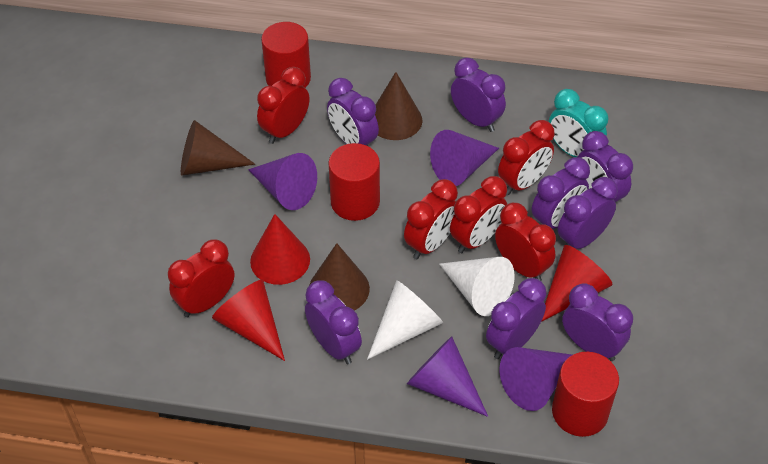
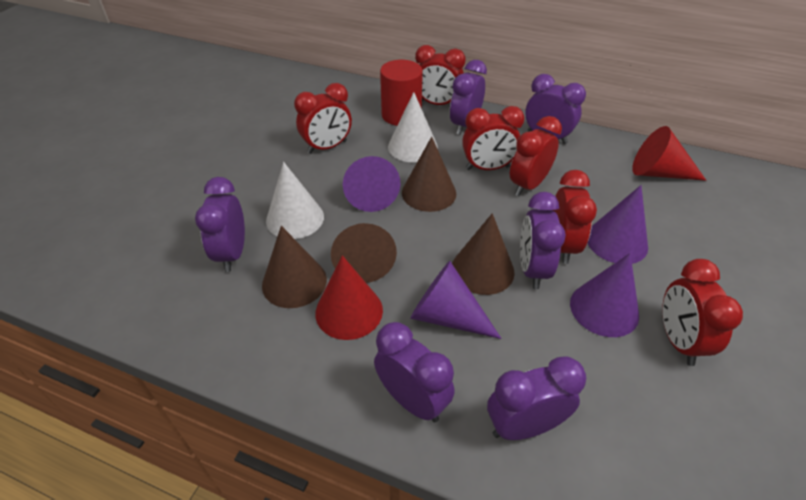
brown cone: [181,120,255,176] [309,243,370,311] [375,72,422,140] = 3 -> [262,226,327,308] [331,223,397,283] [402,137,456,212] [452,213,515,295] = 4
purple clock: [305,280,362,364] [327,78,379,146] [451,58,506,132] [486,278,546,359] [531,157,590,229] [558,177,618,249] [562,283,633,361] [578,131,633,202] = 8 -> [195,177,245,272] [374,322,454,422] [450,60,487,134] [487,356,586,440] [520,192,566,289] [525,74,586,144] = 6
red cone: [212,279,285,361] [250,214,310,285] [541,245,613,322] = 3 -> [315,255,383,340] [632,126,706,181] = 2
red cylinder: [261,22,311,88] [328,143,380,221] [552,352,619,437] = 3 -> [380,60,423,126] = 1
turquoise clock: [549,89,608,157] = 1 -> none = 0

